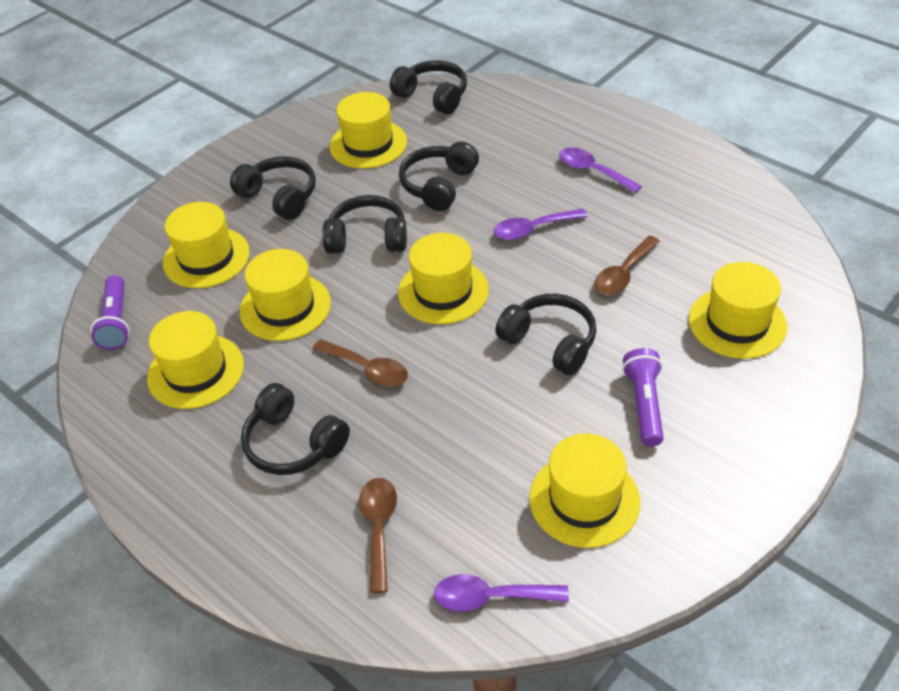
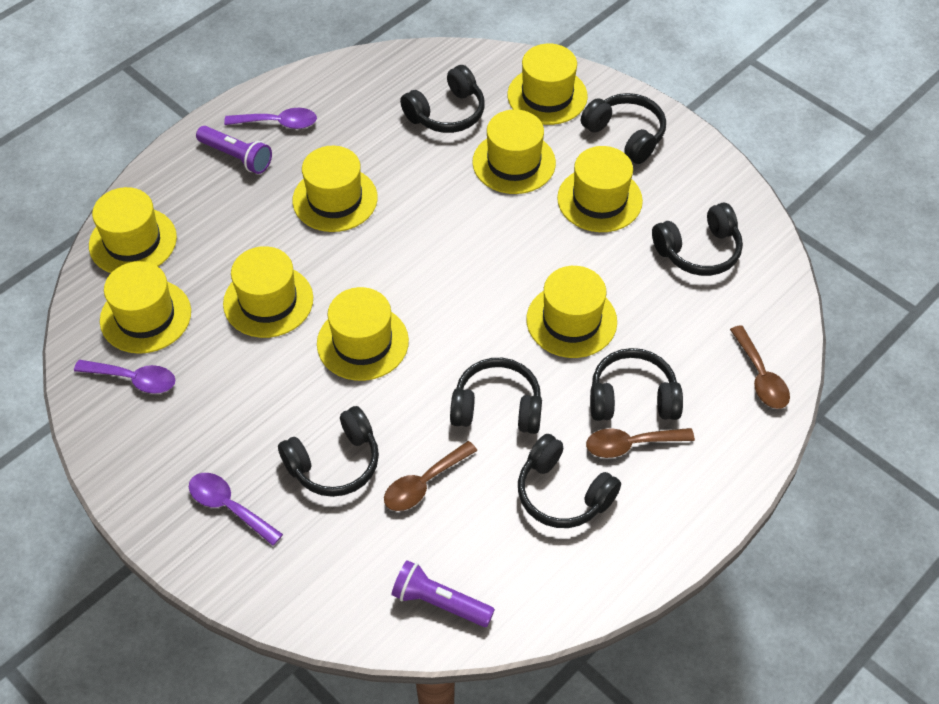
black headphones: [230,156,316,220] [241,383,350,475] [322,195,407,254] [390,60,467,114] [399,141,479,211] [495,294,596,376] = 6 -> [278,406,379,497] [400,65,485,133] [450,358,542,434] [518,434,621,528] [581,93,666,164] [590,348,683,421] [652,203,743,276] = 7
yellow hat: [147,311,244,409] [163,202,250,288] [240,249,331,341] [329,92,407,169] [398,233,489,324] [529,434,641,548] [689,262,787,359] = 7 -> [89,187,177,273] [100,261,191,354] [223,246,313,338] [292,146,378,232] [317,287,409,381] [472,109,556,194] [508,44,588,125] [526,266,617,358] [557,146,643,232] = 9

